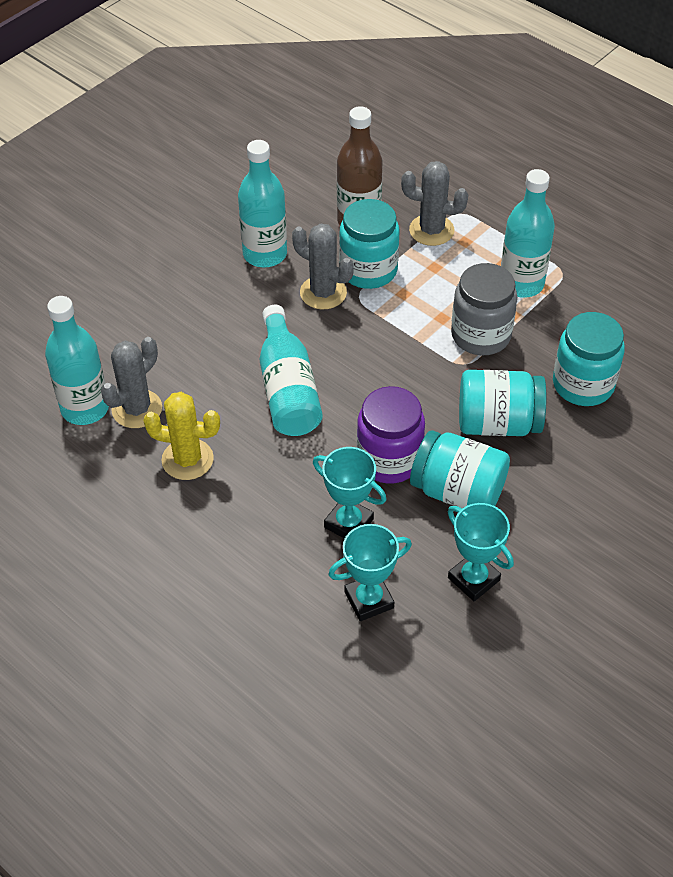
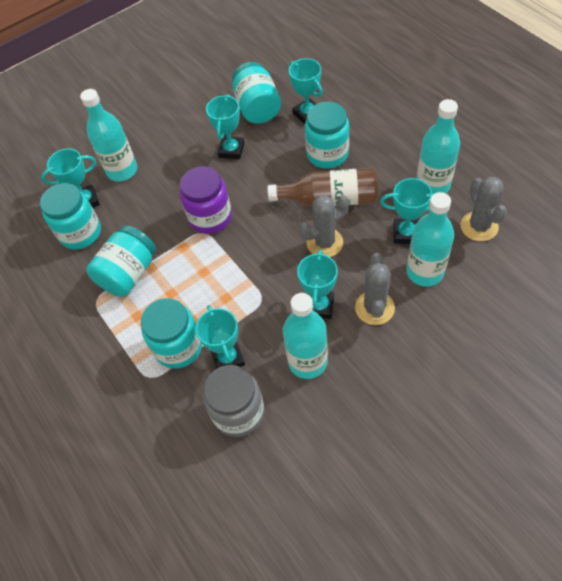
turquoise jar: [339,199,399,289] [410,430,510,508] [459,370,546,436] [553,312,625,406] = 4 -> [40,183,101,250] [86,225,156,297] [141,298,202,369] [232,62,281,124] [305,102,349,169] = 5
turquoise trophy: [313,447,387,539] [328,524,412,621] [448,503,514,601] = 3 -> [41,148,100,208] [196,305,245,369] [206,94,244,159] [289,58,323,124] [297,250,338,319] [380,178,433,244] = 6
yellow cactus: [143,392,220,480] = 1 -> none = 0

